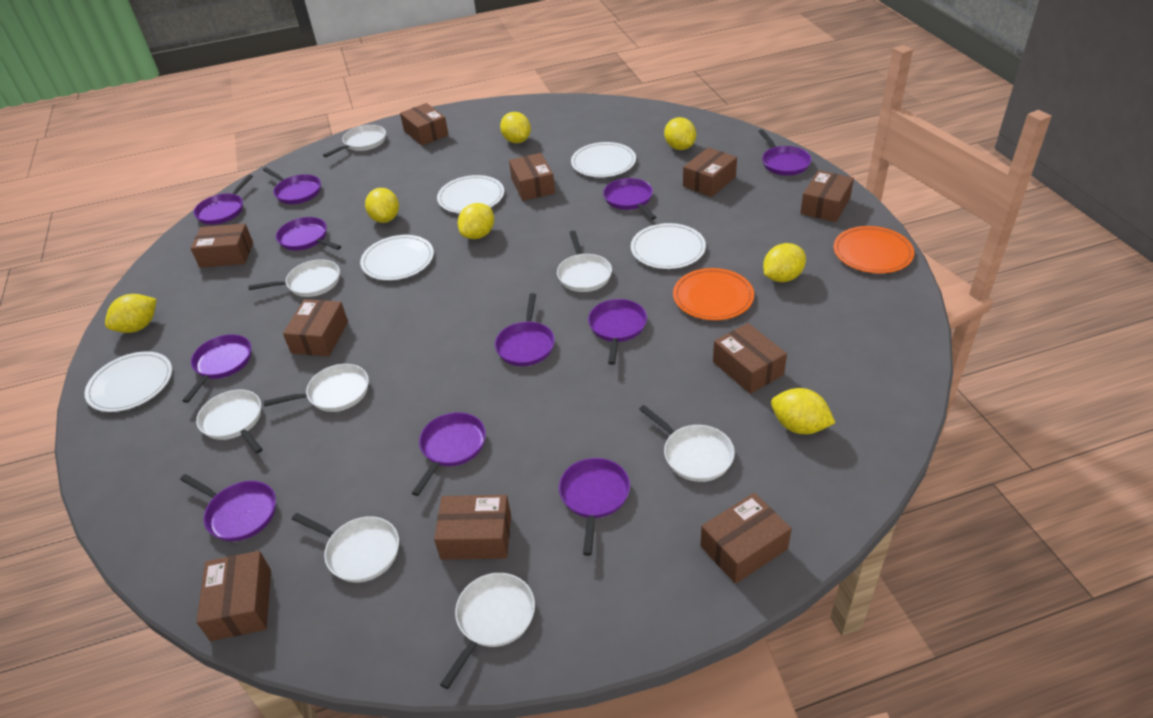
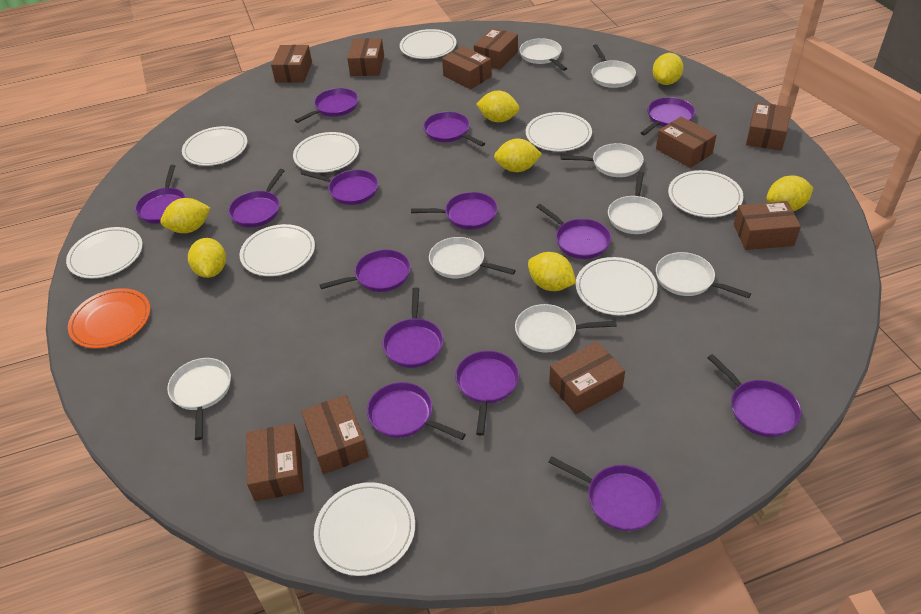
orange plate: [673,268,754,320] [834,226,914,273] = 2 -> [68,288,150,348] = 1
purple pan: [180,474,276,541] [182,334,251,403] [194,174,253,225] [263,167,321,204] [276,217,341,251] [412,412,486,496] [495,293,555,366] [559,458,630,556] [588,299,647,365] [603,178,657,220] [758,129,812,176] = 11 -> [135,165,186,224] [228,169,285,227] [295,88,358,123] [301,170,378,205] [319,249,411,292] [367,382,466,440] [382,287,443,368] [411,192,498,229] [423,112,485,146] [455,351,519,436] [536,204,611,259] [548,456,662,531] [641,97,695,135] [707,354,801,437] = 14
white plate: [85,351,172,412] [360,235,434,280] [437,175,504,213] [571,142,636,177] [631,223,706,269] = 5 -> [66,227,143,278] [182,126,247,166] [240,224,315,276] [293,132,359,173] [314,482,415,576] [400,29,456,59] [526,112,592,151] [576,257,658,315] [668,170,744,217] = 9

